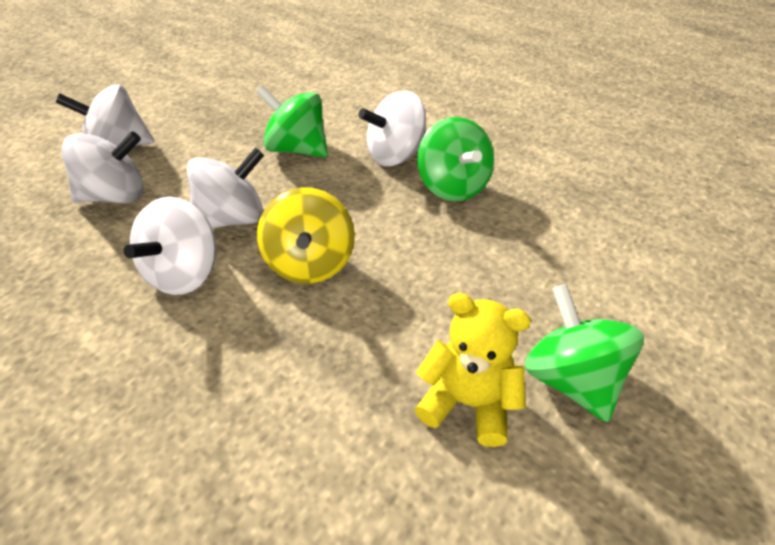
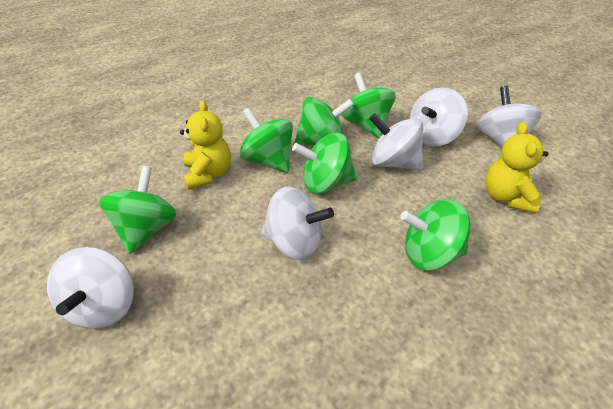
green spinning top: [256,86,328,157] [417,117,494,201] [525,284,644,422] = 3 -> [99,166,177,254] [239,107,293,173] [292,133,357,194] [294,97,354,145] [341,73,396,138] [400,199,471,271] = 6
yellow spinning top: [257,187,355,284] = 1 -> none = 0
yellow teddy bear: [414,293,531,447] = 1 -> [180,100,231,190] [485,122,548,213] = 2

